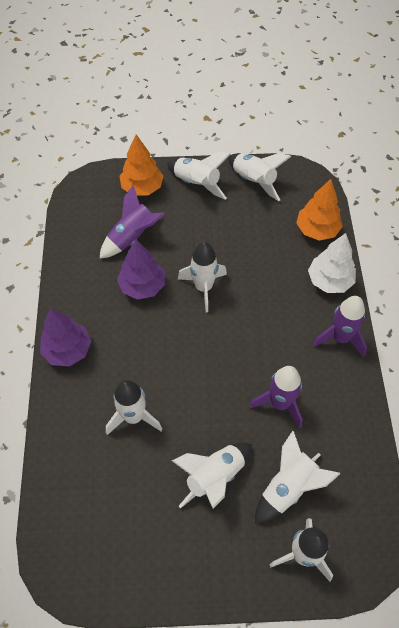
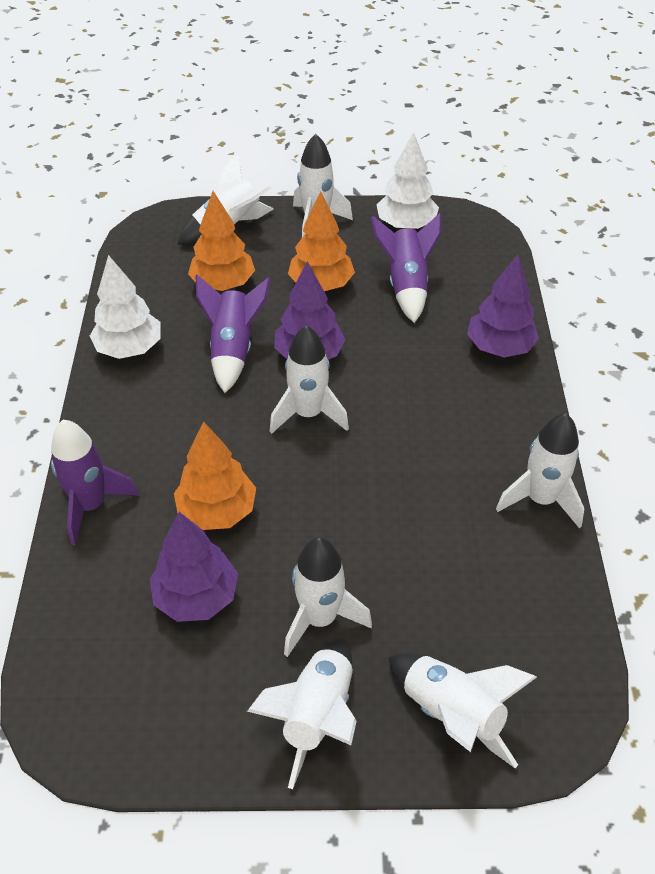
orange tree: [120,134,163,195] [296,179,343,241] = 2 -> [174,421,256,530] [188,191,255,291] [288,191,355,291] = 3
purple tree: [40,308,91,366] [117,239,165,300] = 2 -> [150,512,238,622] [274,261,346,360] [467,254,539,357] = 3
white tree: [308,233,356,293] = 1 -> [90,255,160,359] [377,132,439,229] = 2

